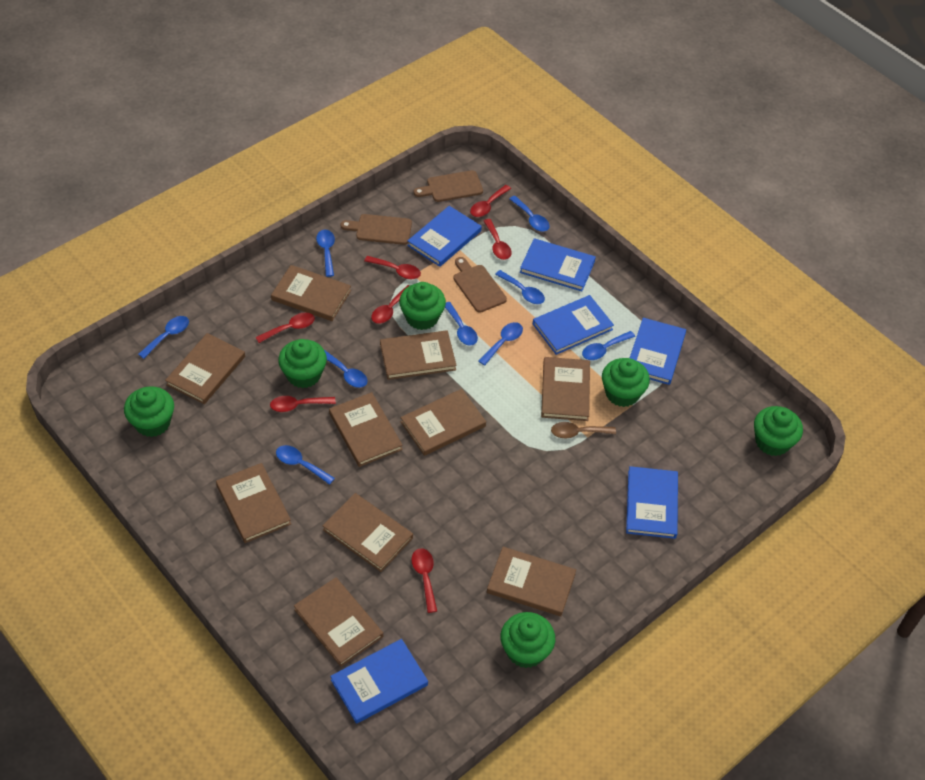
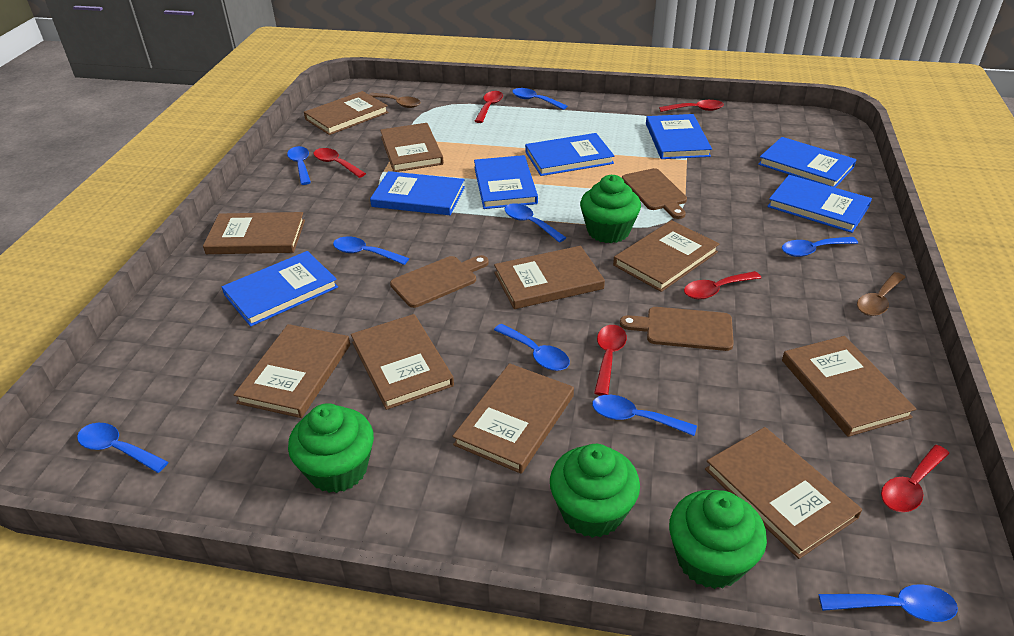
blue book: [330,639,428,724] [407,206,482,267] [520,238,596,291] [533,295,614,355] [626,466,678,539] [630,318,686,385] = 6 -> [222,251,338,327] [370,171,465,215] [474,155,538,209] [525,133,614,176] [646,114,712,159] [758,137,857,188] [767,175,872,233] = 7
brown spoon: [551,422,616,438] = 1 -> [369,93,421,108] [857,272,906,316] = 2
green cupcake: [124,386,174,437] [278,339,327,388] [399,282,446,330] [501,612,555,668] [602,358,650,407] [754,406,803,456] = 6 -> [288,403,374,493] [550,444,640,538] [580,175,641,243] [669,490,767,589] = 4
red spoon: [256,312,315,343] [270,396,336,412] [364,256,421,279] [371,285,410,324] [412,548,437,613] [470,185,511,217] [484,219,512,260] = 7 -> [314,148,366,178] [475,91,503,123] [594,325,627,396] [659,100,724,112] [684,271,761,299] [881,445,949,512] = 6

